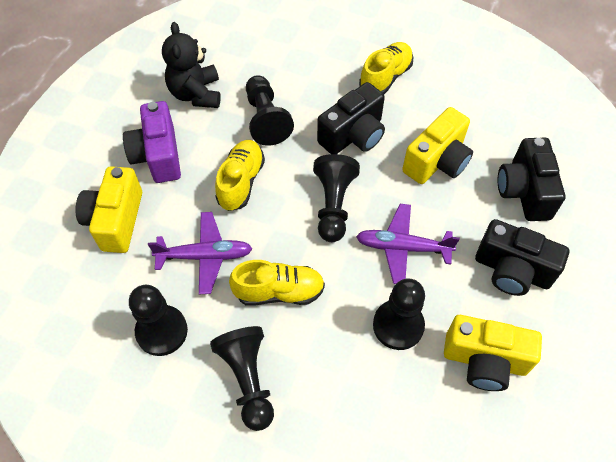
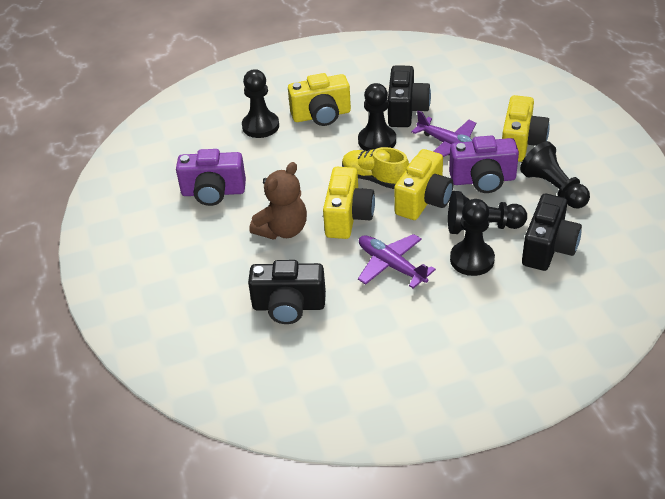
black teddy bear: [162,22,221,108] = 1 -> none = 0
brown teddy bear: none = 0 -> [249,162,307,240] = 1
purple camera: [123,101,181,183] = 1 -> [176,149,246,206] [449,135,519,193] = 2
yellow camera: [76,166,142,253] [402,107,473,184] [444,315,542,391] = 3 -> [288,73,351,126] [323,167,375,239] [394,149,453,220] [502,95,550,162] = 4
yellow shoe: [215,140,265,211] [229,260,325,306] [359,42,413,94] = 3 -> [342,147,409,189] = 1

